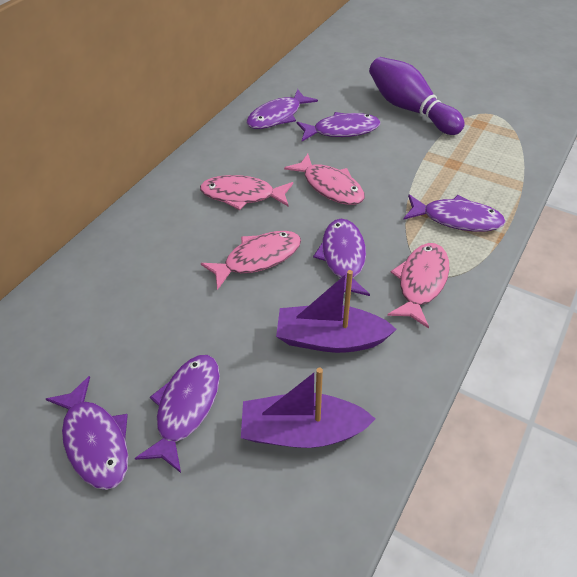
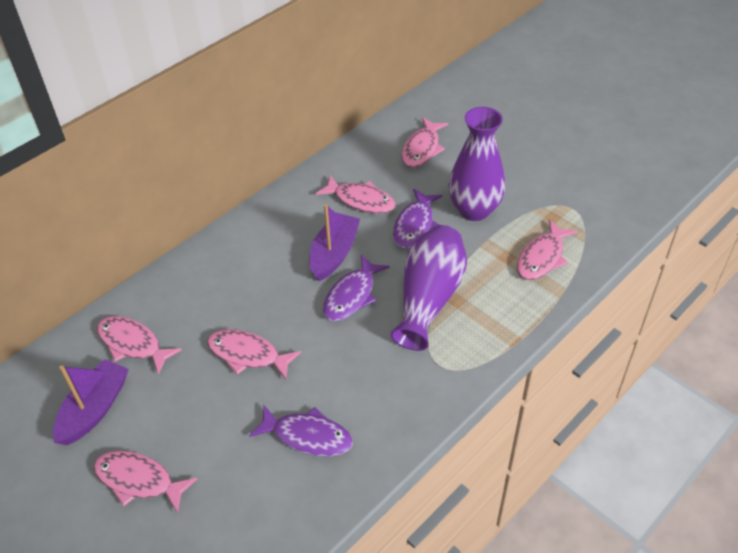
pink fish: [200,175,293,210] [201,231,301,290] [284,154,365,205] [387,243,449,328] = 4 -> [94,451,198,513] [97,316,182,375] [207,329,301,380] [315,175,396,214] [401,117,448,168] [517,219,578,280] = 6
purple bowling pin: [369,57,465,135] = 1 -> none = 0
purple fish: [46,376,128,490] [135,355,220,473] [246,89,318,129] [297,112,380,141] [313,219,370,296] [403,194,506,232] = 6 -> [249,405,353,456] [323,255,389,321] [393,189,442,249] = 3
purple vase: none = 0 -> [391,225,467,351] [449,107,506,221] = 2

